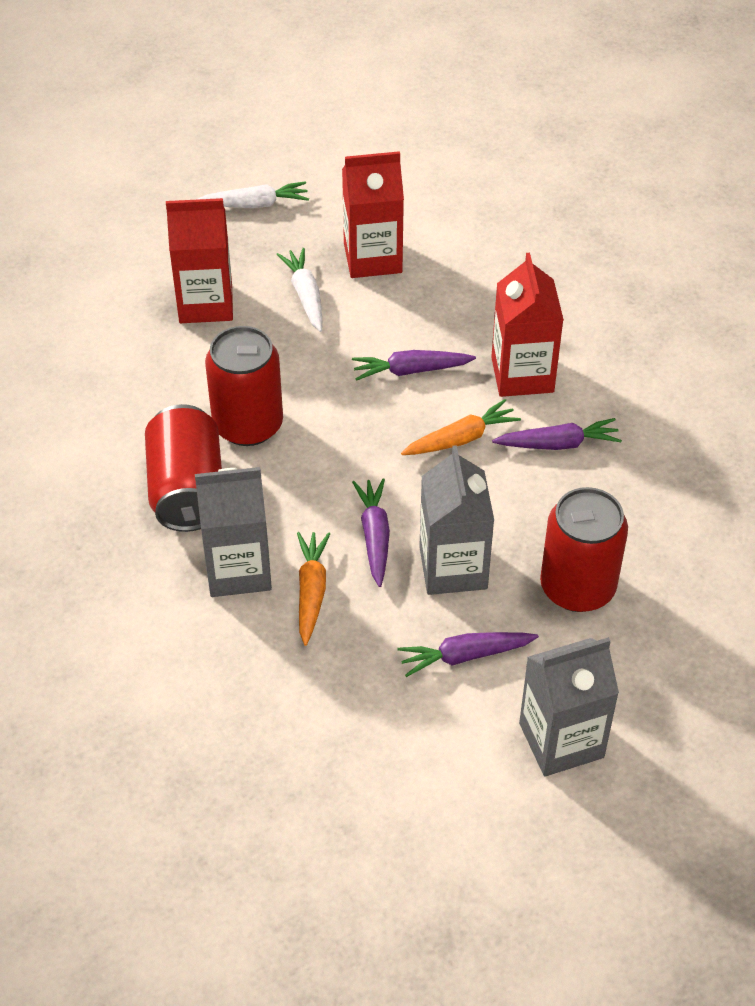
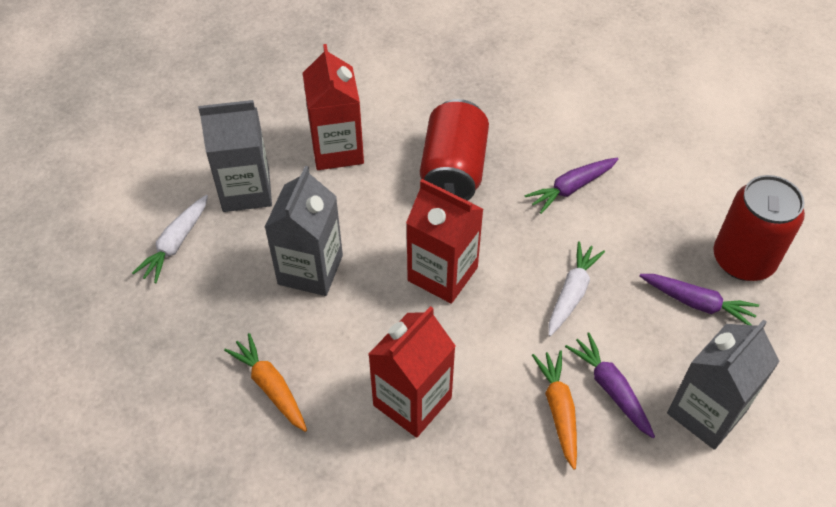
purple carrot: [352,350,476,381] [352,478,390,587] [397,632,539,677] [492,418,622,450] = 4 -> [524,158,618,214] [565,332,655,438] [640,274,759,325] = 3
red can: [145,404,222,532] [205,326,283,446] [540,487,628,612] = 3 -> [420,99,489,201] [714,175,805,281] = 2

